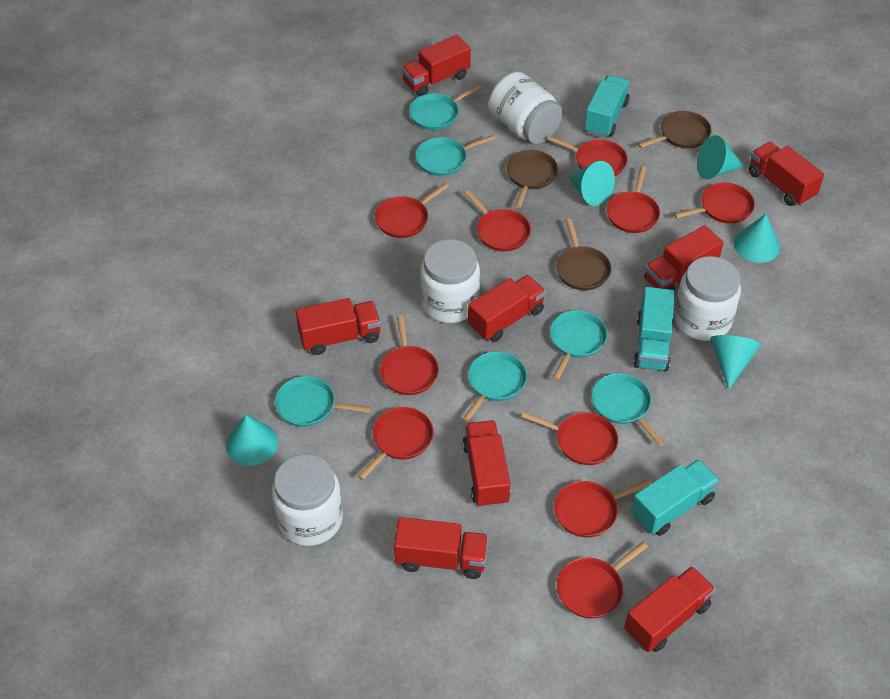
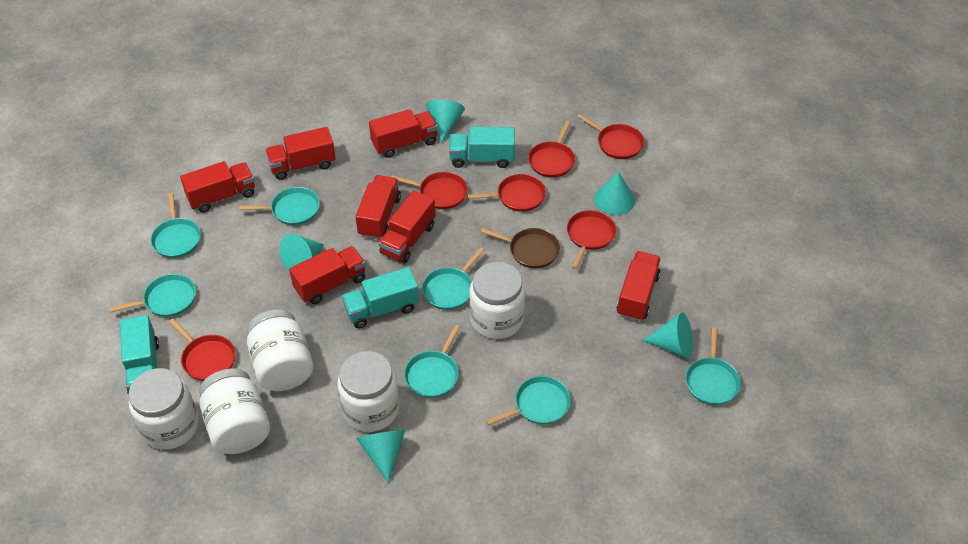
brown pan: [506,150,558,208] [556,219,611,291] [638,111,711,148] = 3 -> [481,228,560,269] = 1
red pan: [358,407,433,480] [375,183,449,238] [380,315,439,395] [464,190,531,251] [522,412,618,465] [547,136,628,176] [554,479,651,537] [557,542,648,618] [607,166,660,233] [674,183,755,224] = 10 -> [169,318,236,381] [391,172,468,209] [468,174,546,212] [528,120,575,178] [567,210,616,269] [577,114,644,159] = 6
red truck: [296,298,381,355] [394,517,488,579] [401,35,471,97] [462,420,510,508] [468,275,546,342] [624,566,716,652] [644,225,724,291] [749,142,824,206] = 8 -> [180,161,255,213] [265,127,336,180] [289,246,366,304] [355,175,401,240] [369,109,438,158] [379,190,436,263] [616,251,661,321] = 7
turquoise pan: [275,376,371,427] [409,85,481,130] [415,135,495,176] [462,351,527,423] [550,310,607,380] [592,373,665,446] = 6 -> [109,274,196,317] [151,194,201,258] [239,187,320,225] [404,324,460,398] [422,248,484,310] [486,376,571,425] [686,327,741,405] = 7
white jar: [272,454,343,546] [420,239,480,323] [488,72,563,144] [674,256,741,341] = 4 -> [128,368,199,450] [199,369,270,454] [247,309,313,391] [337,351,399,432] [469,262,525,339] = 5

